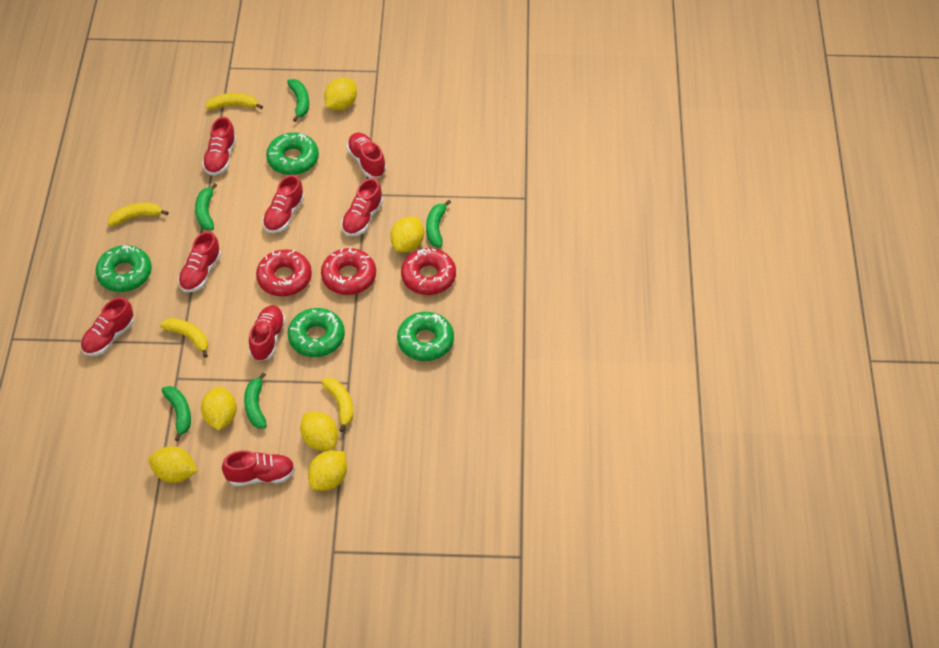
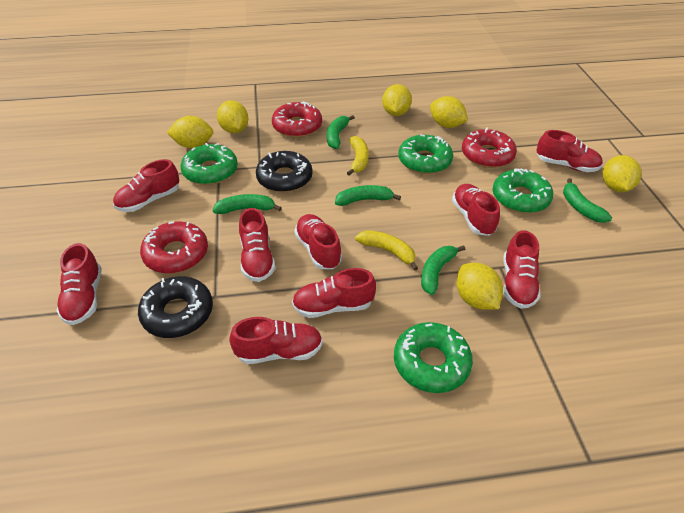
black donut: none = 0 -> [138,276,213,338] [256,151,313,192] = 2
red shoe: [81,297,134,356] [178,231,221,292] [202,117,237,175] [222,450,295,486] [249,305,286,361] [263,175,304,233] [341,178,383,236] [347,133,386,178] = 8 -> [56,243,102,325] [113,159,179,212] [229,317,323,364] [239,208,275,282] [292,268,376,318] [294,214,342,269] [452,184,500,236] [503,230,541,309] [536,130,603,172] = 9
yellow banana: [108,203,168,226] [160,318,208,358] [205,93,263,110] [321,378,353,432] = 4 -> [347,136,369,176] [355,230,418,271] = 2

